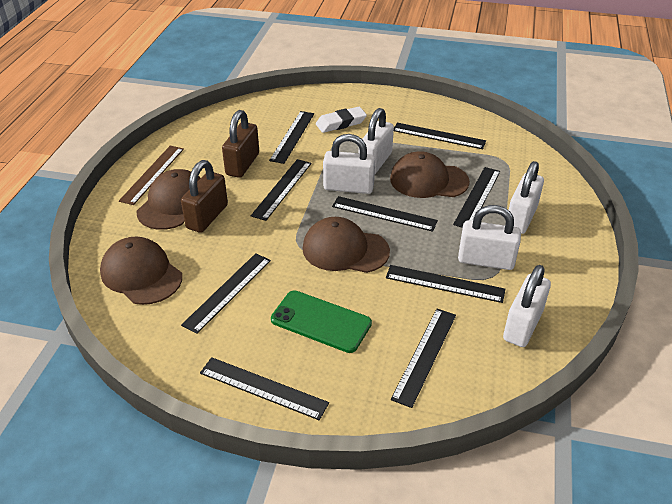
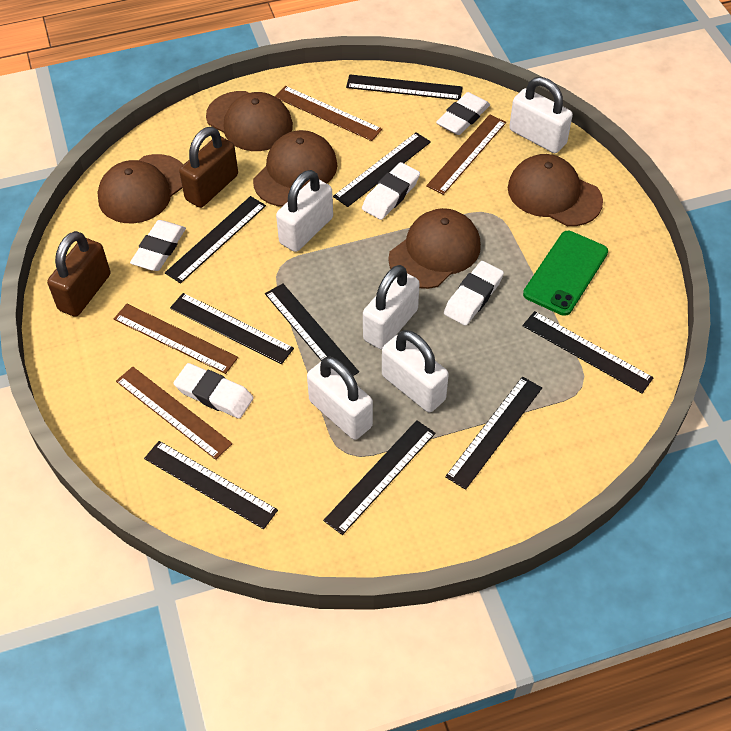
brown cap: [100,237,182,305] [137,169,201,230] [302,217,390,273] [390,151,470,198] = 4 -> [97,154,183,223] [206,91,293,151] [253,130,337,207] [388,208,481,289] [508,154,603,226] = 5
brown ruler: [119,146,184,205] = 1 -> [114,304,238,374] [116,367,232,460] [275,86,382,141] [426,114,506,195] = 4
white eraser: [316,107,367,133] = 1 -> [130,220,186,271] [173,363,253,419] [362,162,420,220] [436,92,490,135] [444,261,504,326] = 5

